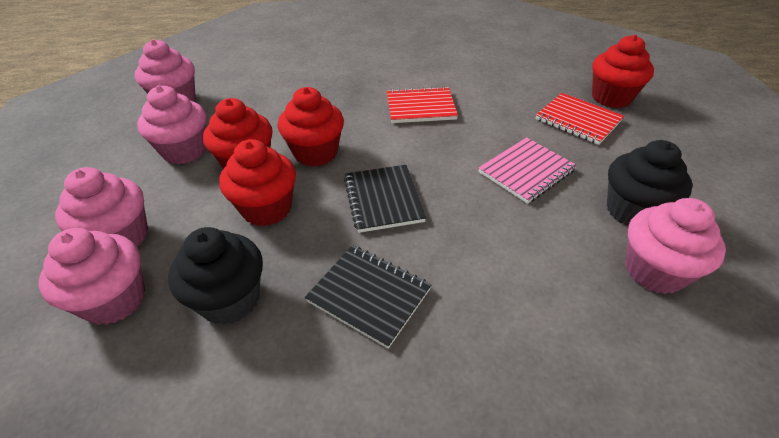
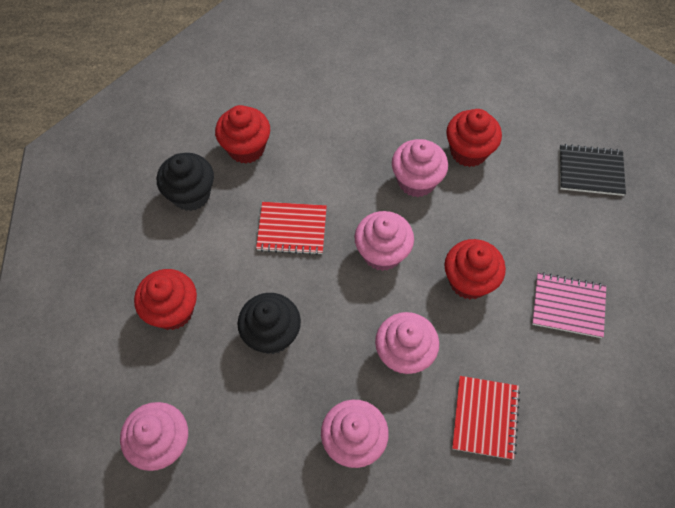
black notebook: [305,245,431,349] [344,165,426,233] = 2 -> [559,144,626,196] = 1

